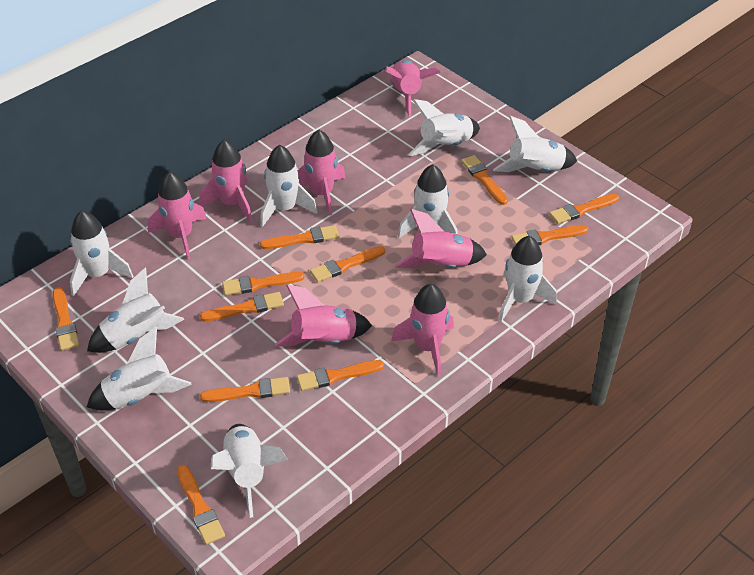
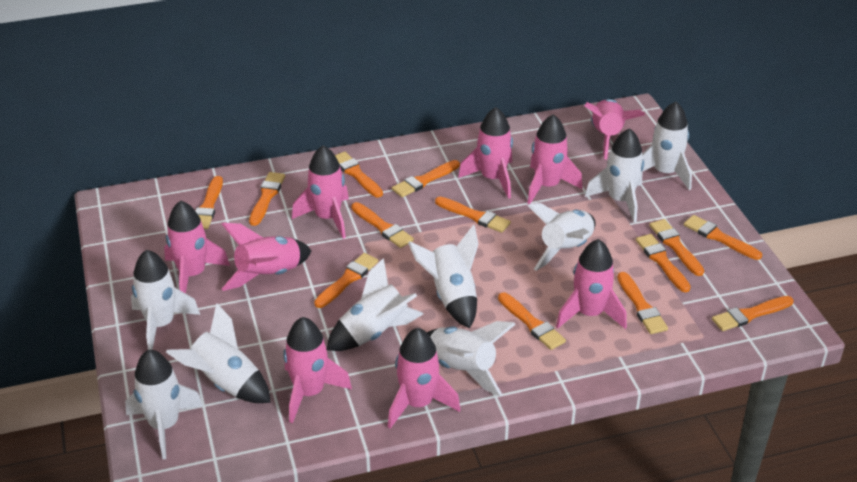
orange brush: [53,287,79,351] [177,465,225,545] [200,292,284,321] [200,377,290,402] [222,272,305,296] [260,225,339,249] [297,360,384,391] [310,246,385,282] [461,155,508,205] [511,225,588,245] [549,193,619,224] = 11 -> [195,176,223,229] [249,172,285,226] [314,253,378,308] [335,152,383,197] [351,202,414,248] [392,160,460,197] [435,197,511,233] [498,292,566,350] [617,272,668,334] [636,234,691,292] [649,219,704,276] [684,215,762,260] [712,296,794,331] = 13
pink rocket: [148,172,207,259] [199,140,252,222] [275,284,372,347] [297,130,345,216] [385,60,440,117] [391,284,454,376] [395,209,487,268] = 7 -> [164,200,230,294] [222,223,311,291] [283,317,352,423] [292,145,349,239] [388,328,460,429] [458,107,513,199] [527,114,583,204] [556,239,627,329] [585,99,645,159] = 9

